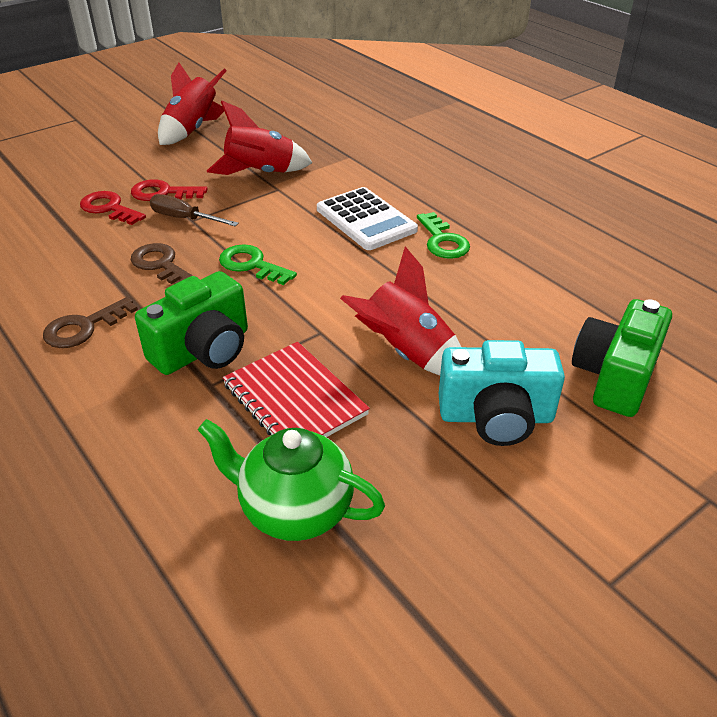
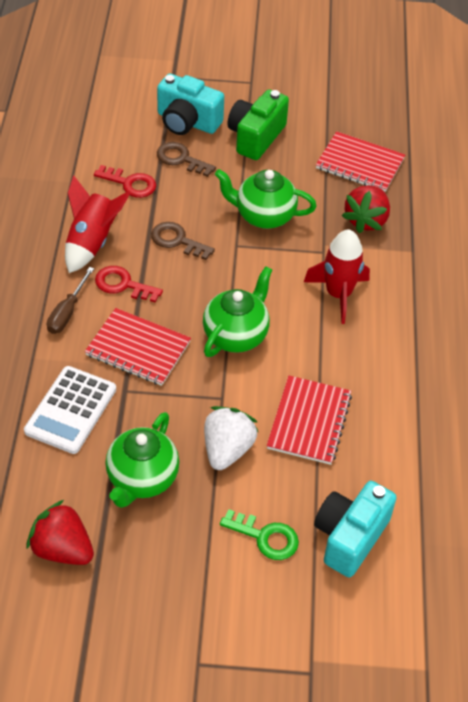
green camera: [135,271,248,375] [572,299,672,417] = 2 -> [227,89,289,160] = 1
green key: [219,244,297,285] [417,212,470,259] = 2 -> [220,509,299,560] = 1
green teapot: [198,419,385,541] = 1 -> [105,412,179,508] [203,266,272,357] [215,169,317,229] = 3
red notebook: [222,342,370,437] = 1 -> [85,308,191,386] [267,375,352,465] [316,131,405,192] = 3
red rocket: [158,63,227,145] [207,101,312,175] [340,247,461,376] = 3 -> [65,175,131,273] [304,229,370,324] = 2
red strawberry: none = 0 -> [27,500,94,565] [342,185,390,233] = 2
turquoise camera: [439,340,565,446] = 1 -> [157,74,224,135] [314,481,397,577] = 2
white strawberry: none = 0 -> [204,406,258,470] = 1

